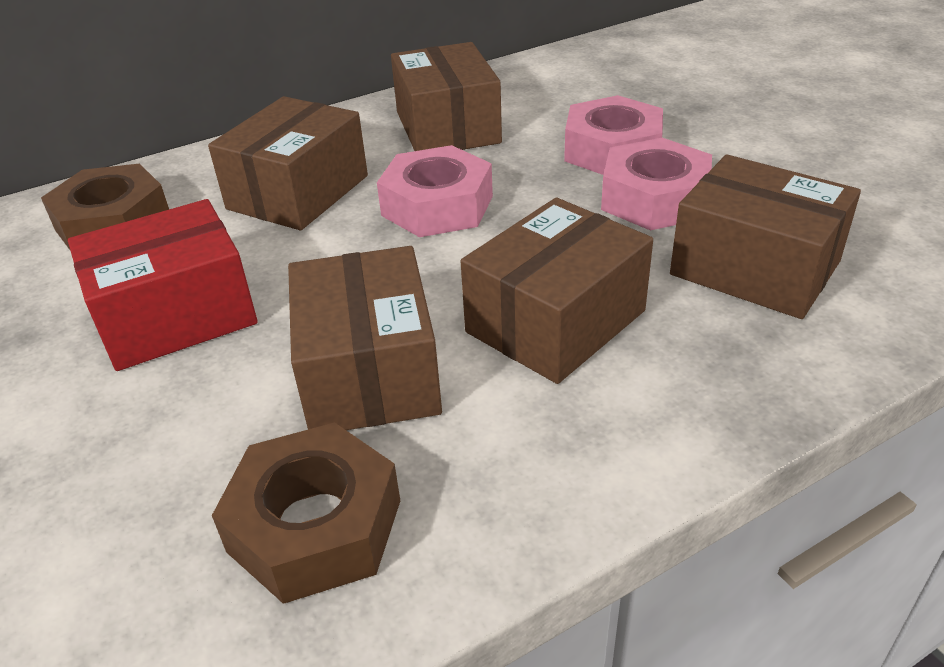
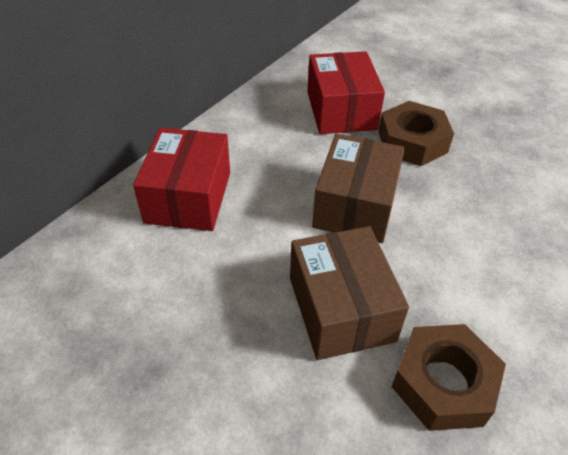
brown box: [208,96,368,230] [288,246,442,430] [391,42,502,151] [461,198,653,384] [670,155,861,319] = 5 -> [290,226,409,360] [312,134,405,243] = 2
pink nut: [377,145,493,237] [564,95,663,175] [601,138,712,230] = 3 -> none = 0
red box: [68,199,258,371] = 1 -> [133,128,230,231] [307,51,385,134] = 2

